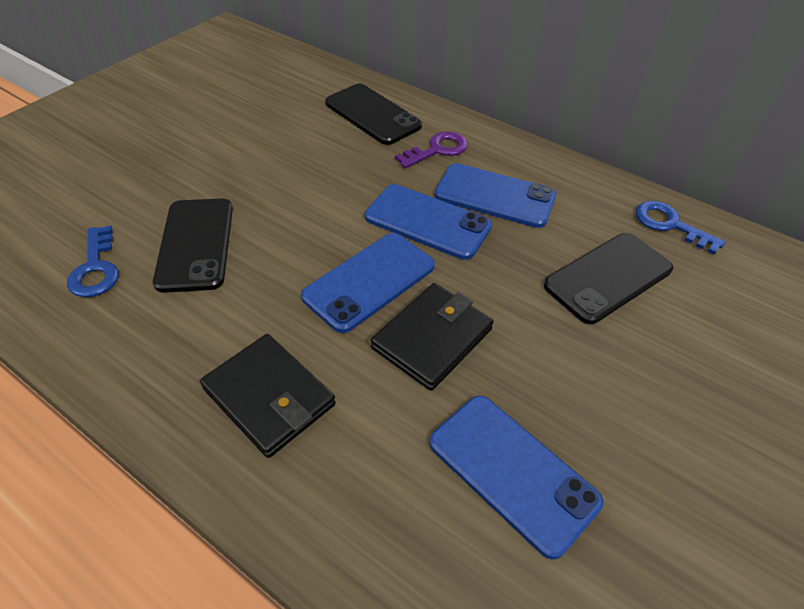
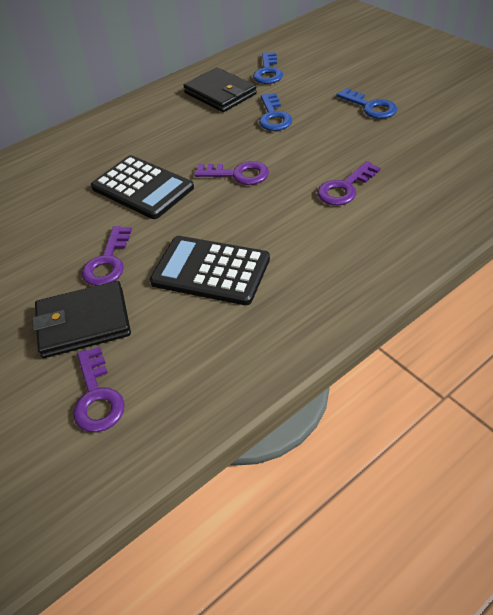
black calculator: none = 0 -> [91,155,194,219] [150,236,270,305] = 2
black phone: [153,198,233,293] [325,84,422,145] [544,233,673,324] = 3 -> none = 0
blue key: [67,226,119,297] [636,201,725,255] = 2 -> [253,52,283,84] [259,93,292,131] [336,88,397,119] = 3
blue phone: [301,233,435,333] [365,184,492,260] [430,396,603,560] [435,163,556,228] = 4 -> none = 0
purple key: [395,131,468,168] = 1 -> [73,346,125,432] [82,226,132,286] [194,161,269,185] [317,161,380,206] = 4

